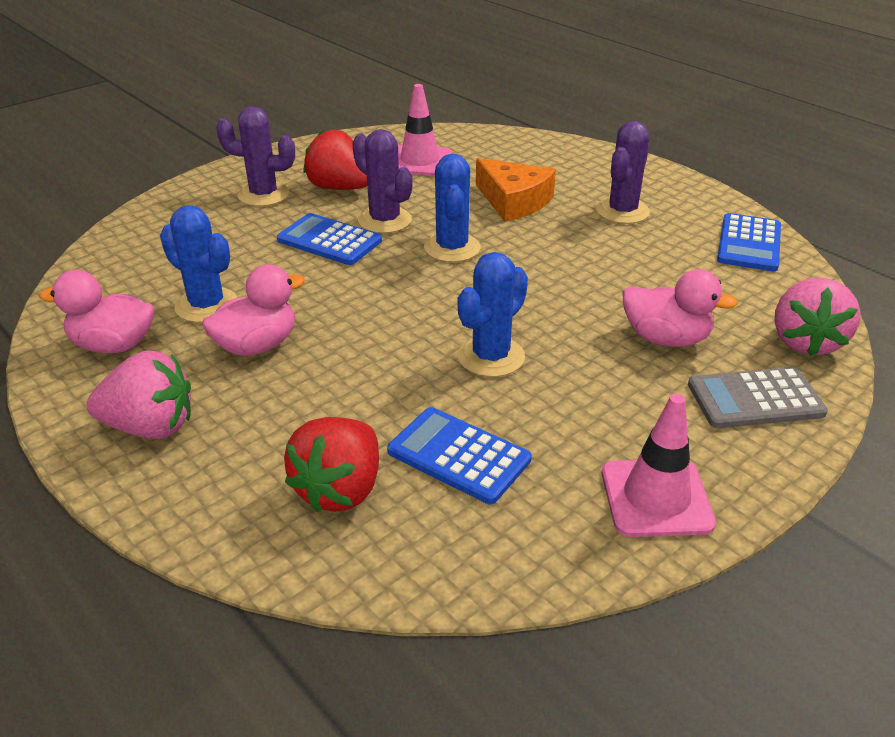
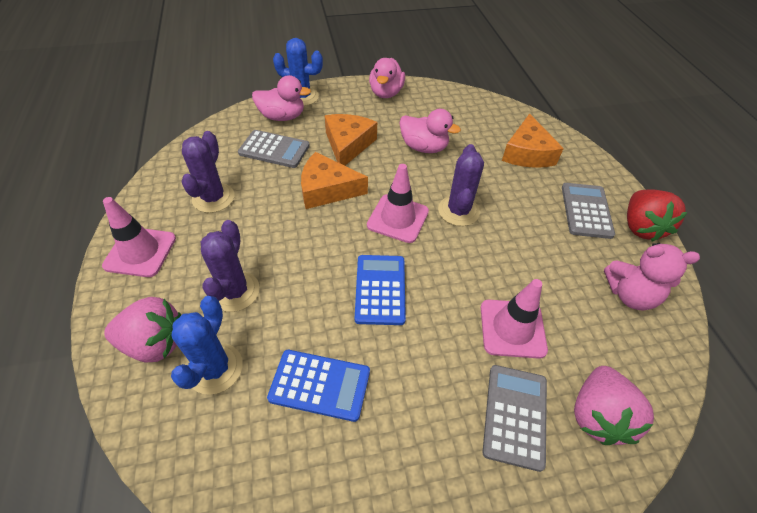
blue cactus: [160,205,238,323] [424,154,481,262] [458,252,528,377] = 3 -> [171,296,243,395] [273,38,323,106] = 2
blue calculator: [277,213,382,265] [387,407,532,504] [717,213,781,271] = 3 -> [267,350,370,422] [355,255,406,325] = 2
grey calculator: [688,367,828,428] = 1 -> [238,130,310,168] [482,365,547,472] [562,183,615,239] = 3
orange cheese: [476,158,556,222] = 1 -> [301,152,368,209] [324,114,377,166] [502,113,564,168] = 3
pink teddy bear: none = 0 -> [604,243,700,311] = 1
pink traffic cone: [398,84,452,176] [602,394,716,537] = 2 -> [102,197,176,277] [367,164,429,243] [481,279,548,359] = 3
red strawberry: [284,417,379,513] [303,130,367,190] = 2 -> [627,189,687,242] = 1

